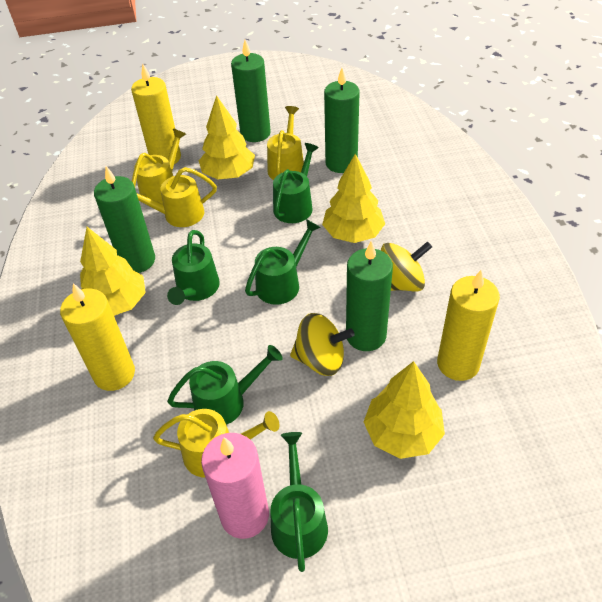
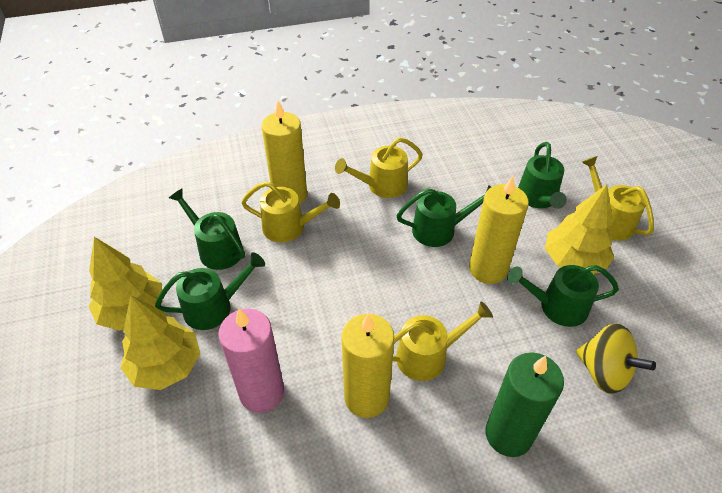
green candle: [94,166,155,273] [231,40,271,142] [324,68,360,173] [346,241,393,351] = 4 -> [485,352,564,457] = 1
yellow spinning top: [290,313,354,376] [381,241,432,291] = 2 -> [576,323,656,394] = 1
yellow tree: [80,227,146,316] [199,95,255,179] [322,154,385,243] [364,361,445,459] = 4 -> [89,237,162,331] [120,295,201,390] [545,184,614,274] = 3

